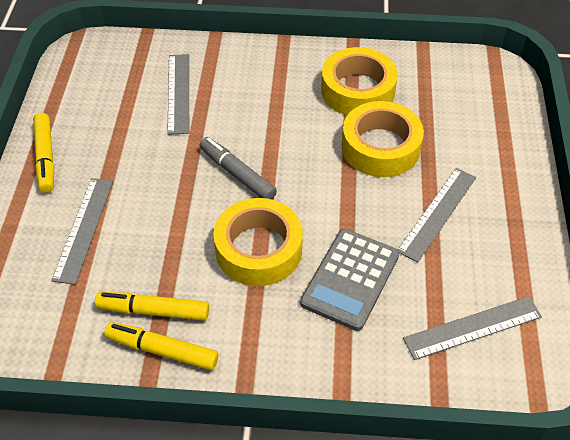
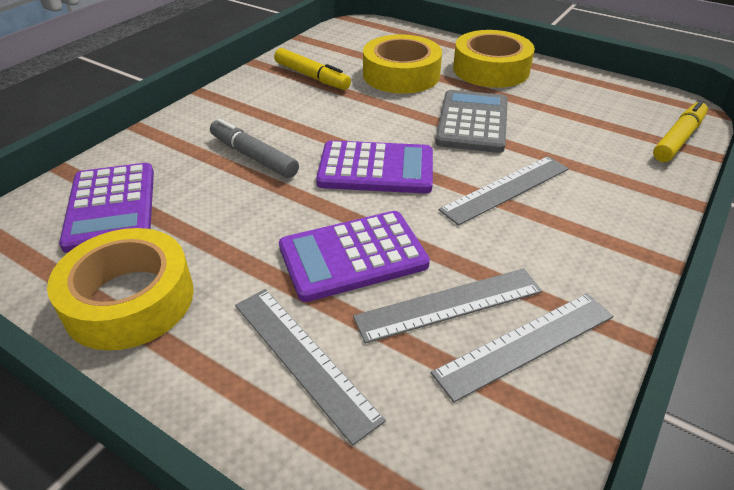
purple calculator: none = 0 -> [59,163,154,253] [279,211,430,302] [316,140,433,193] = 3
yellow marker: [33,113,54,193] [95,292,209,321] [104,322,218,370] = 3 -> [274,48,351,90] [653,100,708,162] = 2

